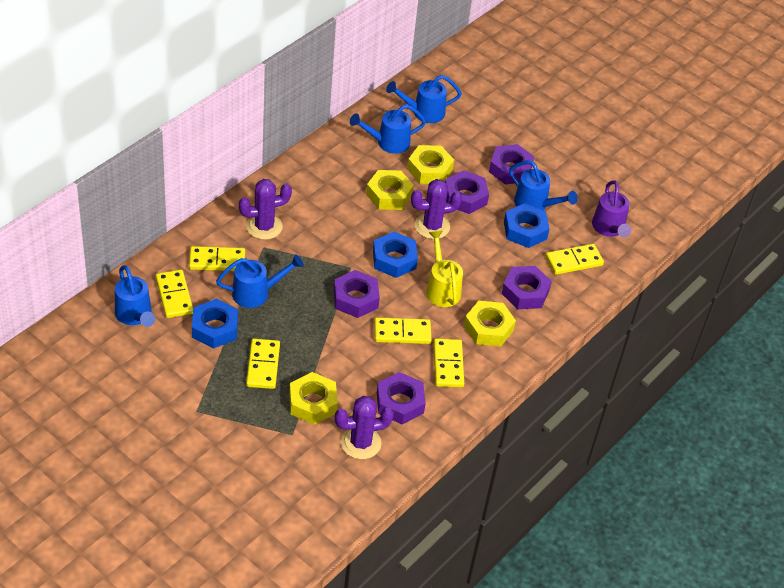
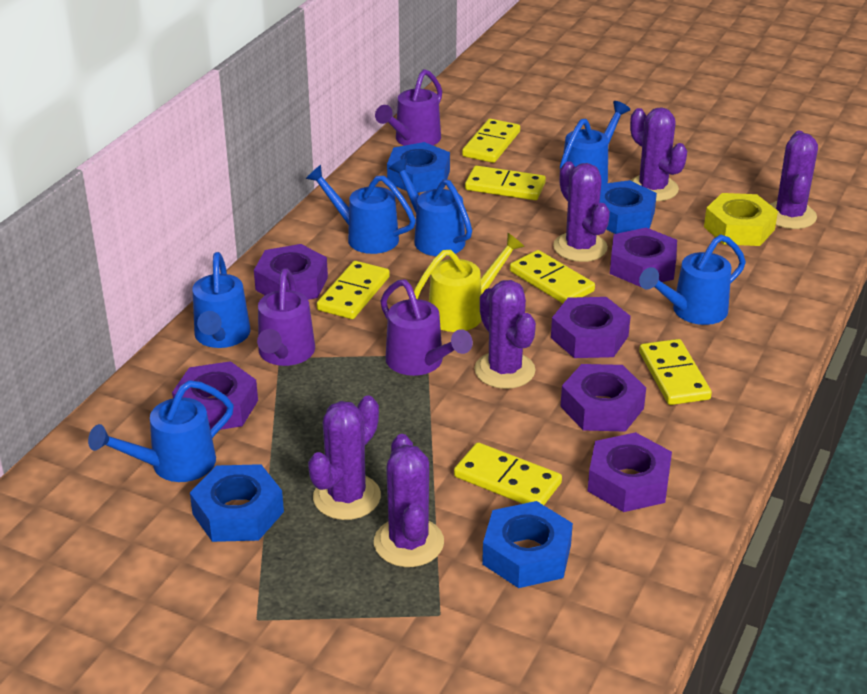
blue nut: [192,299,238,349] [373,232,418,278] [504,203,549,248] = 3 -> [190,464,284,542] [387,142,450,193] [482,501,573,588] [600,180,657,234] = 4
blue watering can: [115,265,155,327] [216,254,304,308] [350,104,426,154] [386,75,462,123] [509,160,578,211] = 5 -> [88,380,234,482] [193,252,251,348] [306,165,416,254] [389,158,472,256] [560,101,630,184] [639,235,746,325] = 6
purple cactus: [239,179,292,240] [335,396,394,459] [411,179,462,239] = 3 -> [308,396,381,520] [374,434,444,567] [474,280,536,389] [553,161,610,262] [630,107,687,201] [770,131,818,229] = 6
purple nut: [334,270,380,318] [377,372,426,424] [445,170,489,214] [489,144,534,185] [502,266,552,309] = 5 -> [172,361,258,430] [254,244,328,300] [551,297,631,358] [560,364,646,432] [588,432,672,512] [610,228,677,287] = 6
purple watering can: [592,180,631,238] = 1 -> [257,268,315,366] [375,69,442,146] [380,279,473,376] = 3
yellow nut: [289,372,338,425] [366,170,414,210] [407,145,454,184] [464,301,516,346] = 4 -> [704,193,778,246] = 1

